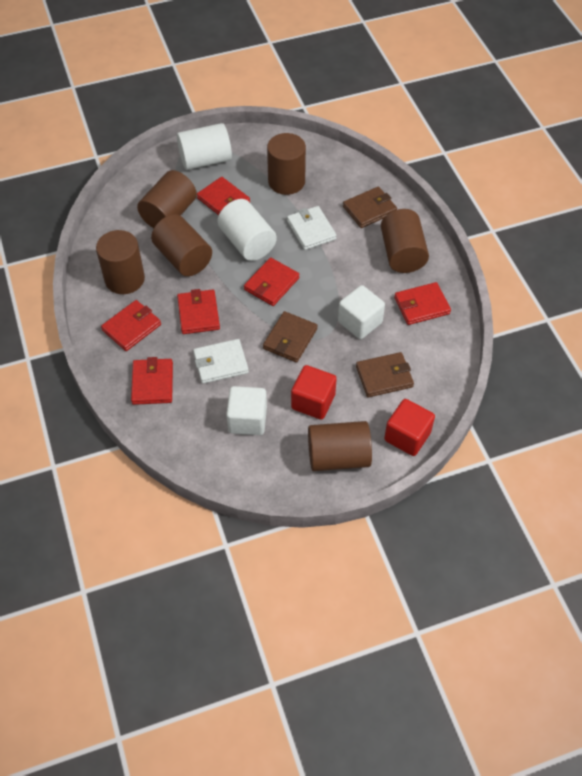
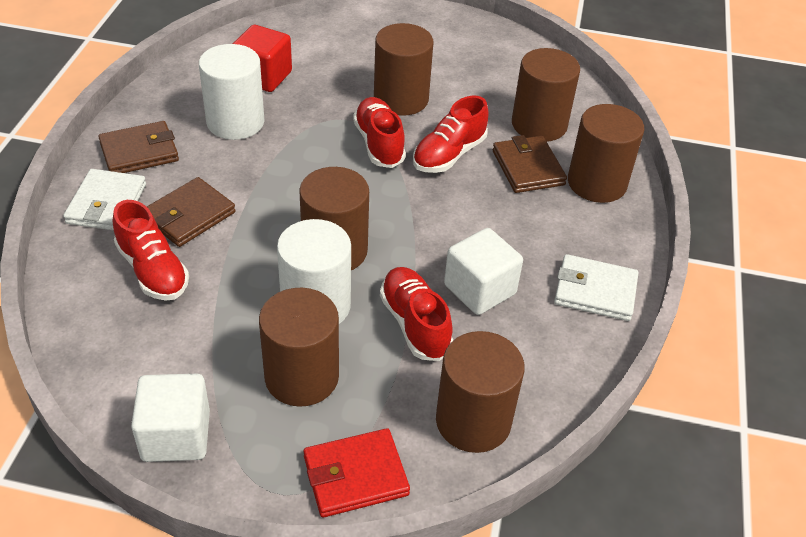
red cube: [291,365,337,420] [384,399,435,456] = 2 -> [233,25,292,92] = 1
red shoe: none = 0 -> [113,200,189,301] [353,97,406,168] [380,267,453,361] [413,95,489,173] = 4
red wallet: [101,300,161,351] [131,357,173,405] [177,289,220,334] [197,177,250,215] [244,258,300,306] [394,282,451,325] = 6 -> [303,428,410,518] = 1

